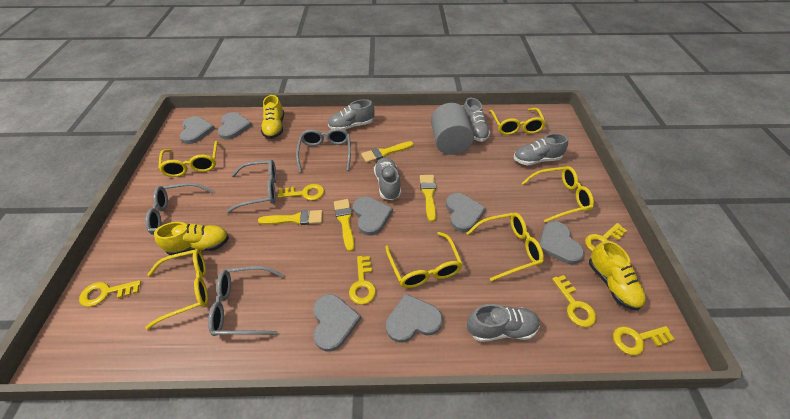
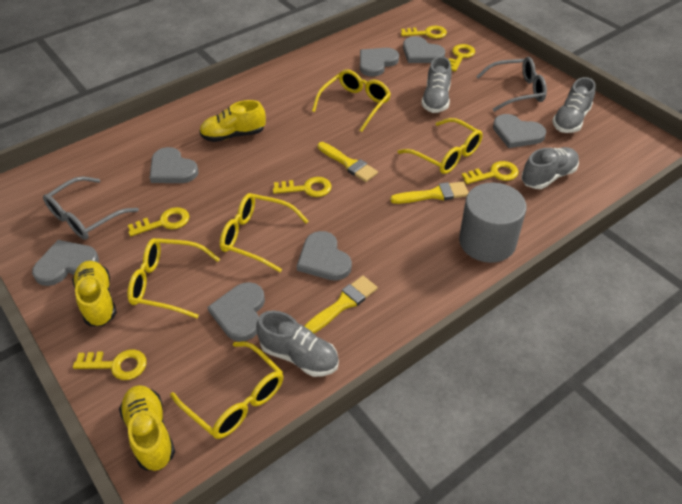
grey glasses: [145,183,214,235] [208,266,284,336] [226,160,277,213] [296,128,351,173] = 4 -> [43,176,139,240] [476,57,547,112] = 2
grey shoe: [328,99,374,130] [374,157,401,200] [463,98,490,142] [467,304,540,342] [514,133,568,165] = 5 -> [256,311,339,377] [421,56,452,113] [521,147,579,189] [552,77,595,133] = 4
yellow brush: [258,210,323,225] [334,199,355,252] [361,141,414,163] [420,175,436,222] = 4 -> [304,276,378,333] [318,142,378,182] [390,181,469,204] = 3
yellow glasses: [145,249,208,329] [158,141,218,177] [386,232,463,288] [467,213,544,281] [489,108,546,135] [521,166,594,222] = 6 -> [127,238,220,318] [170,341,283,439] [220,193,308,272] [312,69,391,132] [398,118,483,174] = 5

